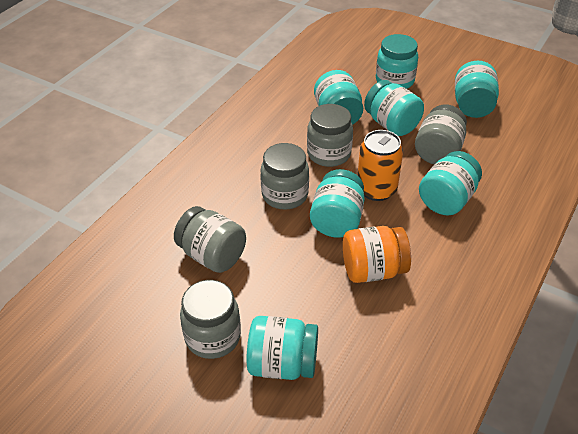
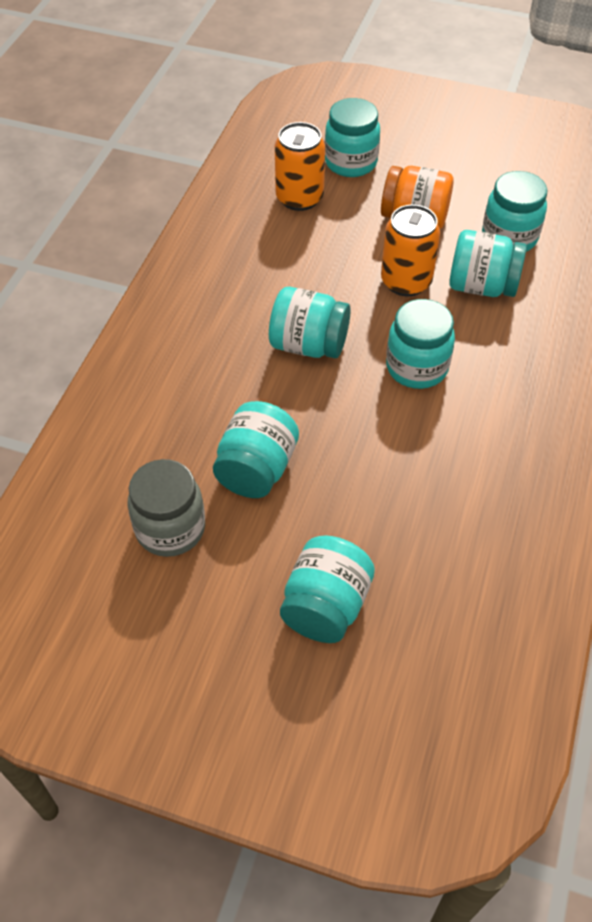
grey jar: [174,206,246,273] [180,280,241,359] [260,143,309,210] [307,104,353,167] [415,105,467,165] = 5 -> [128,459,205,557] = 1
orange can: [357,130,403,201] = 1 -> [275,122,325,211] [381,205,440,296] = 2

